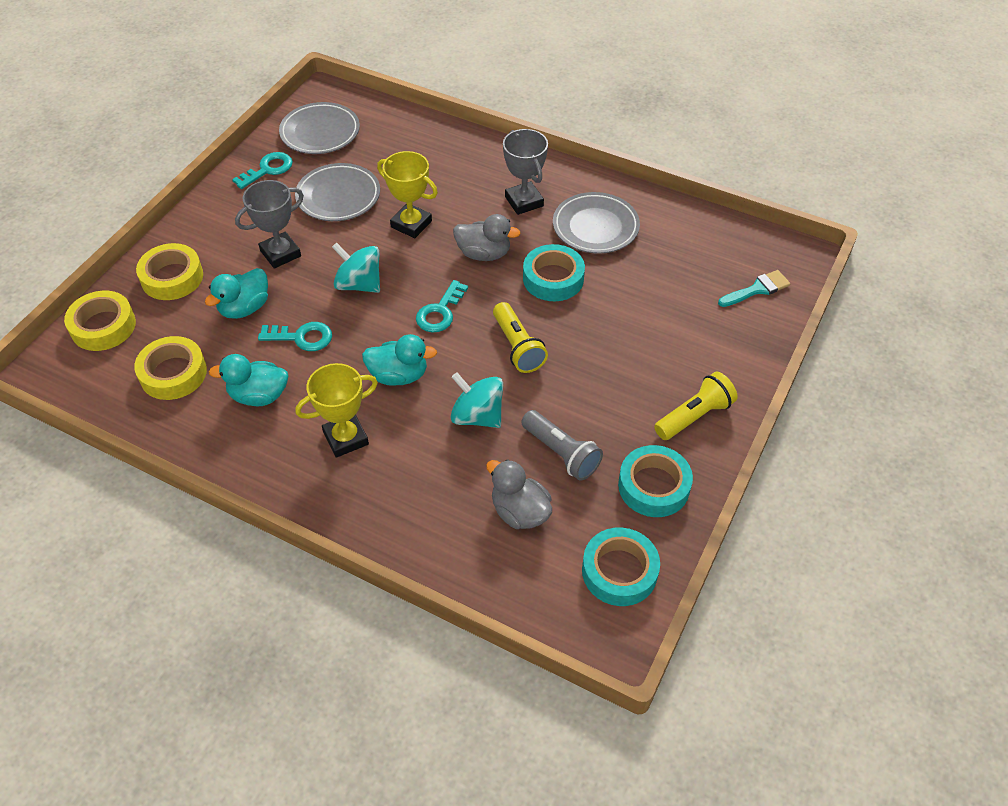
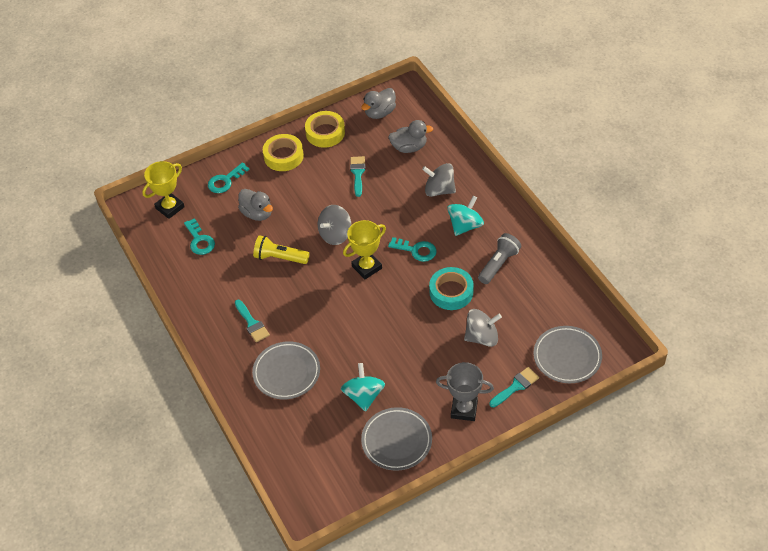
grey duck: [453,214,521,261] [486,459,552,529] = 2 -> [238,189,273,221] [361,88,396,119] [388,120,434,153] = 3
grey spinning top: none = 0 -> [318,205,351,245] [422,163,456,197] [464,309,502,347] = 3
grey trophy: [235,180,304,269] [503,129,548,215] = 2 -> [436,362,494,421] = 1
turquoise brush: [718,270,790,307] = 1 -> [235,300,270,342] [350,156,365,197] [489,367,539,407] = 3
turquoise duck: [205,268,268,319] [209,354,288,406] [362,334,437,386] = 3 -> none = 0
turquoise tape: [523,244,585,301] [582,528,660,606] [618,445,693,517] = 3 -> [429,267,474,310] = 1
yellow flashlight: [493,302,548,373] [654,372,738,440] = 2 -> [253,235,310,264] = 1
yellow tape: [64,291,136,351] [134,336,207,400] [136,243,203,300] = 3 -> [263,134,304,171] [305,111,345,148] = 2

